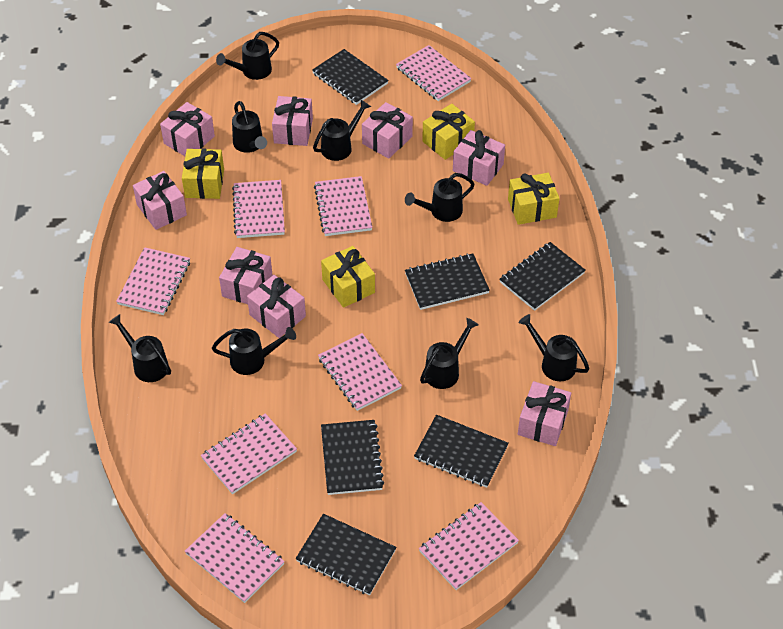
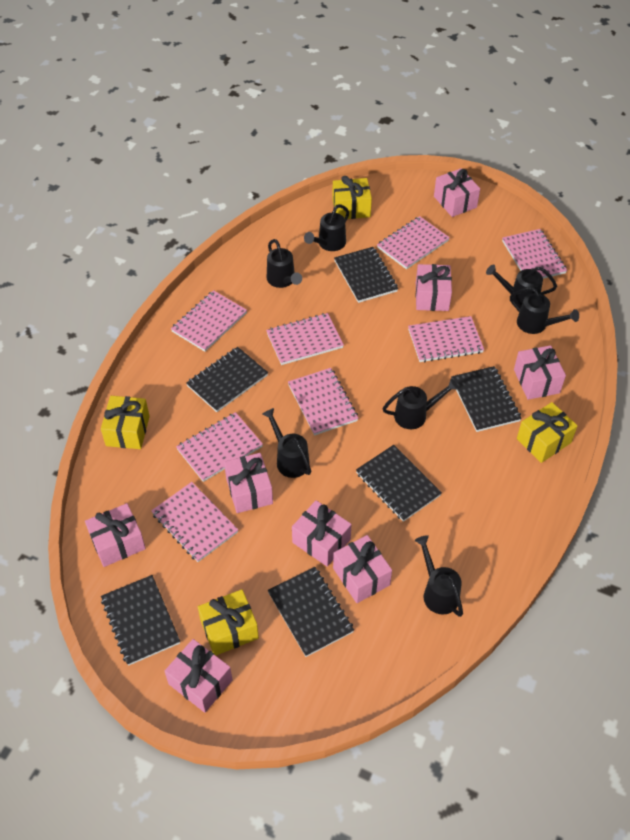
black watering can: [109,314,171,382] [212,327,296,375] [216,32,279,80] [232,101,267,153] [313,100,371,161] [405,173,475,222] [420,318,478,389] [519,314,589,381] = 8 -> [262,408,311,478] [267,239,302,288] [304,204,349,251] [382,379,459,429] [415,535,463,617] [486,264,557,308] [510,287,579,334] = 7

